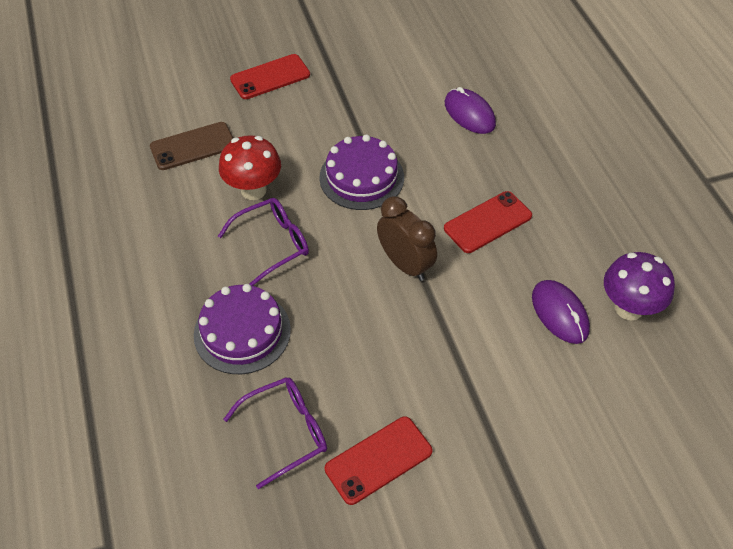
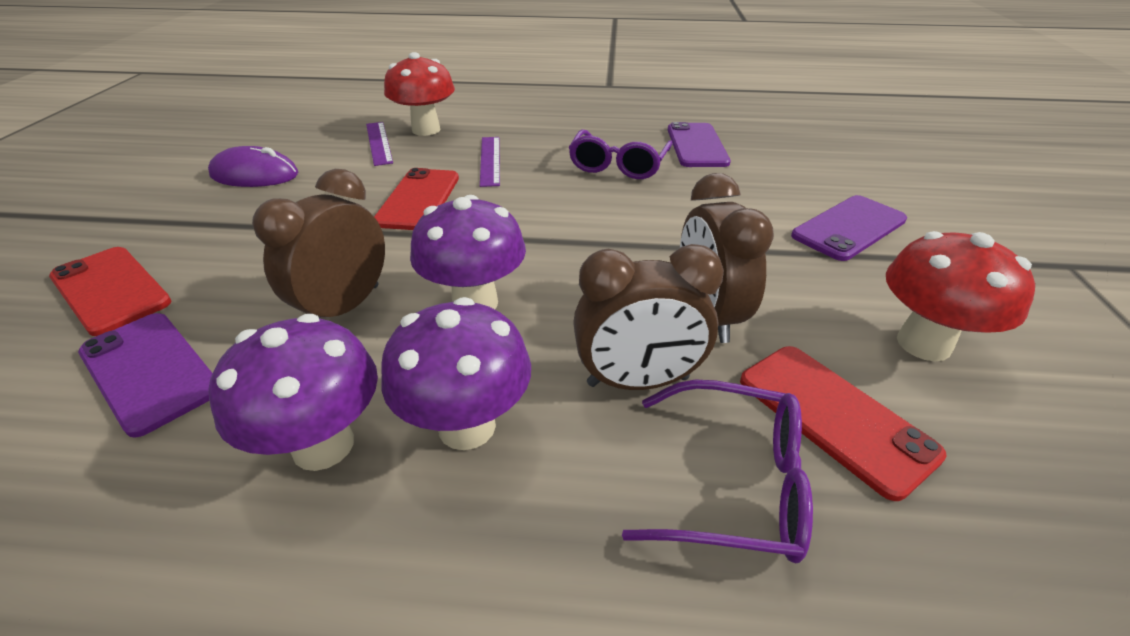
brown clock: [377,196,437,281] = 1 -> [252,169,385,318] [573,244,724,390] [680,173,774,343] = 3
brown phone: [150,122,233,170] = 1 -> none = 0
purple cake: [194,284,291,374] [319,135,404,210] = 2 -> none = 0
purple mouse: [445,87,496,134] [532,280,590,344] = 2 -> [208,146,298,187] = 1
purple mushroom: [604,252,675,320] = 1 -> [208,314,378,471] [381,297,531,450] [410,195,526,309] = 3
purple phone: none = 0 -> [78,313,213,438] [668,122,731,167] [791,195,907,261] = 3
purple ruler: none = 0 -> [366,122,393,166] [480,137,500,187] = 2
red mushroom: [219,135,281,200] = 1 -> [384,52,455,136] [886,231,1035,361] = 2

